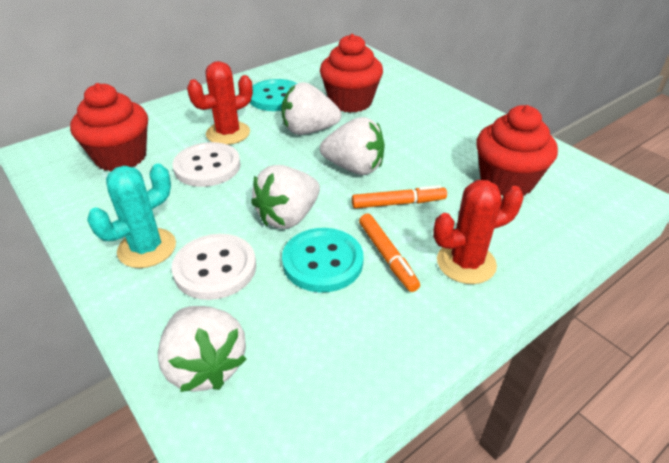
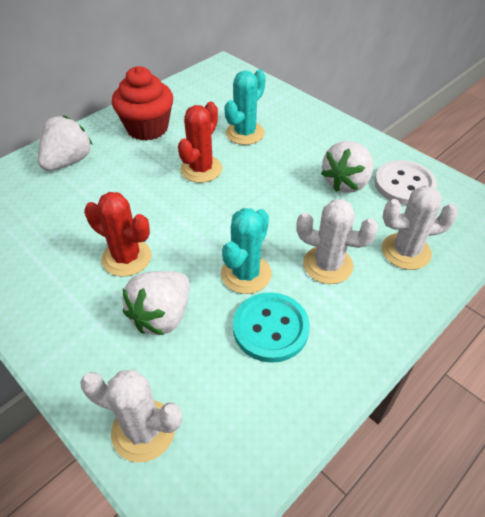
orange marker: [352,185,447,209] [359,214,420,292] = 2 -> none = 0
red cupcake: [70,83,148,171] [320,34,383,113] [476,105,558,196] = 3 -> [112,66,173,141] = 1
turquoise button: [250,79,297,111] [282,228,364,292] = 2 -> [233,292,310,363] = 1
turquoise cactus: [87,164,176,268] = 1 -> [221,208,272,294] [224,70,266,145] = 2
white button: [171,234,256,300] [173,142,241,187] = 2 -> [374,160,437,205] = 1
white cactus: none = 0 -> [80,369,182,462] [296,199,378,284] [382,185,458,270] = 3
white strawberry: [158,306,247,392] [251,165,320,229] [281,82,342,135] [320,117,385,175] = 4 -> [38,115,93,171] [123,271,190,335] [321,141,373,193] = 3

